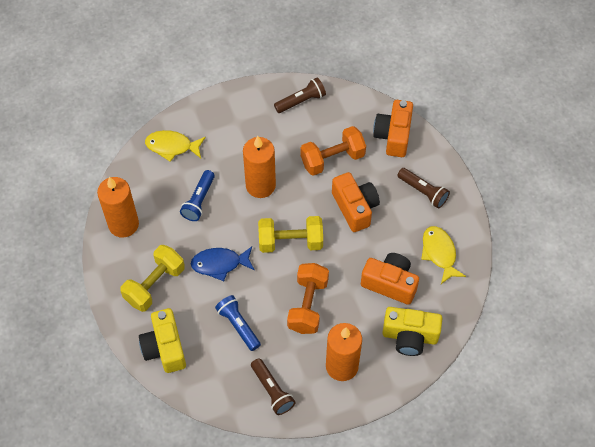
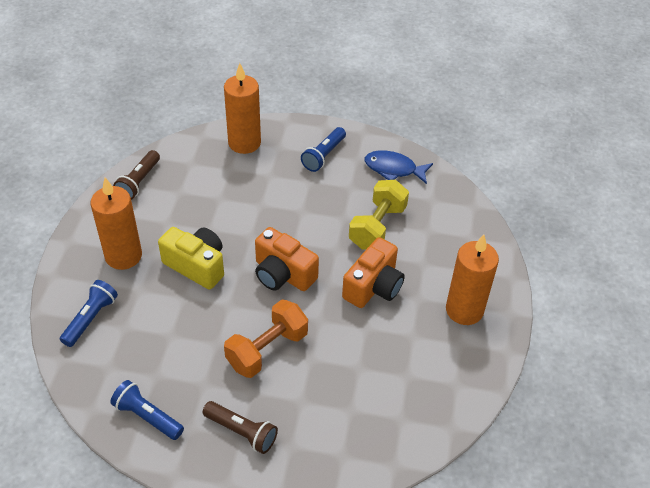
blue flashlight: [180,170,215,221] [215,295,261,351] = 2 -> [60,280,118,347] [110,380,184,440] [301,127,346,172] = 3
brown flashlight: [251,358,295,415] [274,77,326,113] [397,168,450,209] = 3 -> [113,150,160,200] [203,401,278,454] = 2
orange camera: [332,172,380,232] [361,253,419,305] [373,100,413,157] = 3 -> [255,227,319,291] [342,237,405,308] = 2
orange dumbbell: [287,263,329,334] [300,126,366,176] = 2 -> [224,300,308,378] = 1
yellow camera: [139,308,186,373] [383,307,442,356] = 2 -> [158,227,224,290] = 1
yellow dumbbell: [120,245,185,312] [258,216,323,253] = 2 -> [349,180,409,250] = 1
yellow fish: [145,130,206,162] [421,226,466,284] = 2 -> none = 0

